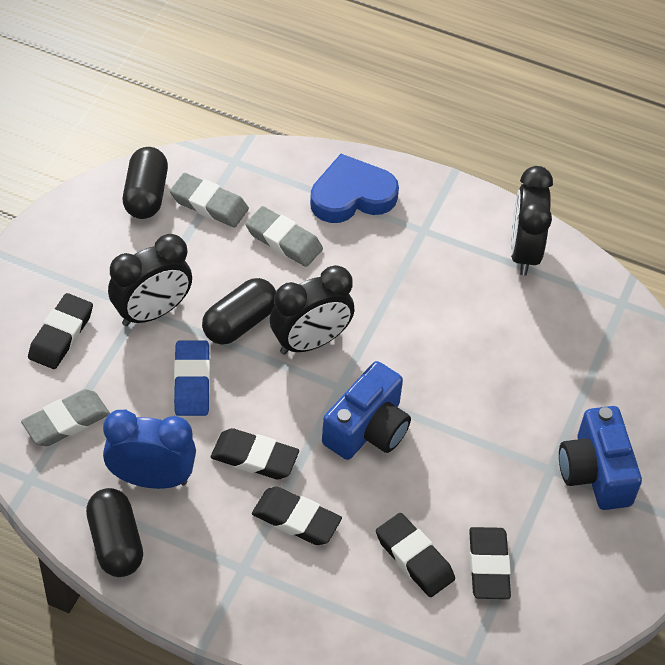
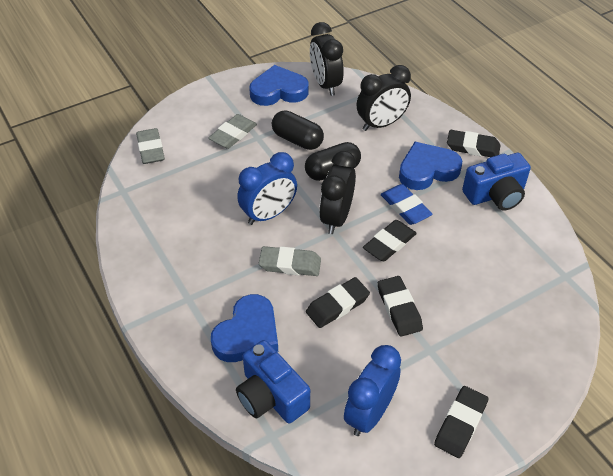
black capsule: [86,488,143,577] [123,147,168,219] [202,278,276,344] = 3 -> [272,110,324,150] [305,142,361,181] = 2
blue clock: [103,410,196,489] = 1 -> [237,152,297,225] [344,345,401,436] = 2
blue heart: [310,154,399,223] = 1 -> [211,294,278,362] [249,65,308,106] [399,142,462,190] = 3

